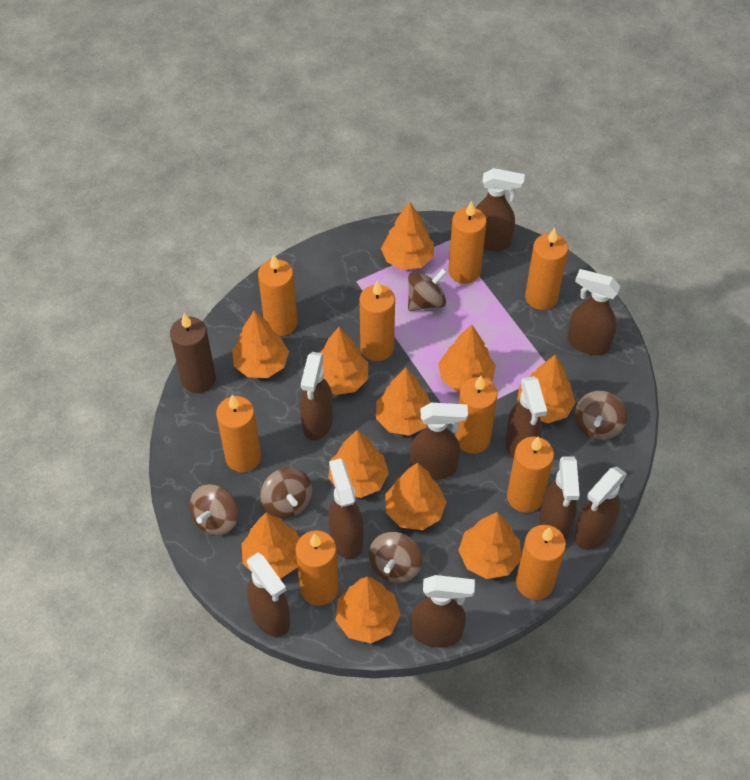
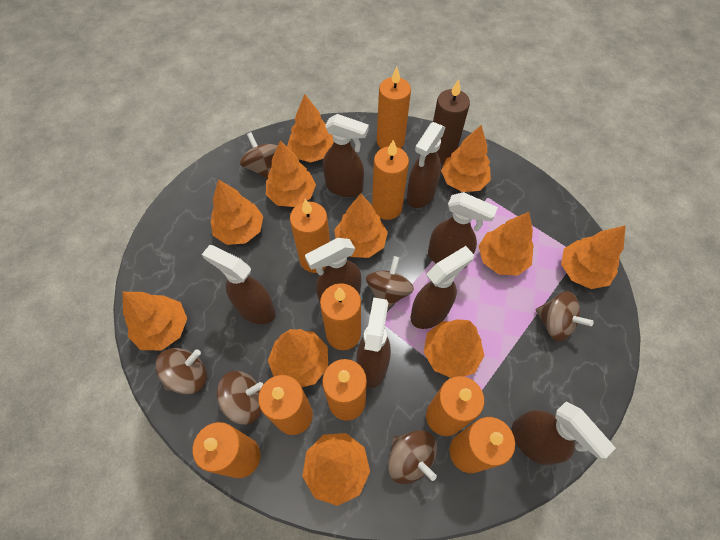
brown spinning top: [189,484,238,535] [261,468,312,518] [369,532,422,583] [408,268,447,311] [575,391,627,440] = 5 -> [155,348,207,394] [217,371,264,424] [240,132,277,179] [366,256,414,308] [388,430,437,484] [536,291,593,342] = 6
brown spray bottle: [247,553,290,637] [300,352,333,440] [328,458,364,559] [410,403,468,480] [411,575,475,647] [476,168,525,251] [505,376,547,459] [539,457,580,541] [567,269,620,355] [574,467,627,550] = 10 -> [202,245,276,324] [305,238,361,303] [323,114,369,197] [356,297,391,388] [407,122,446,208] [410,246,474,329] [428,192,498,269] [512,401,616,465] = 8

